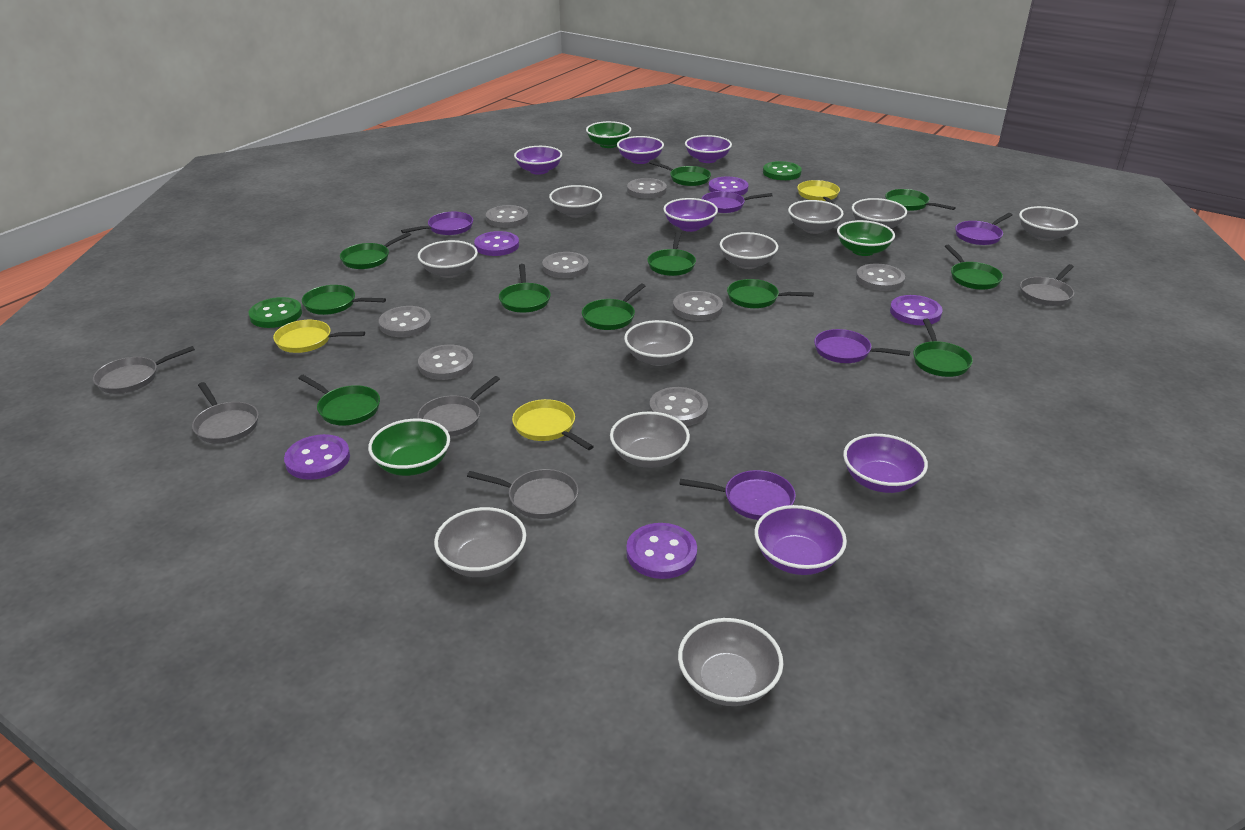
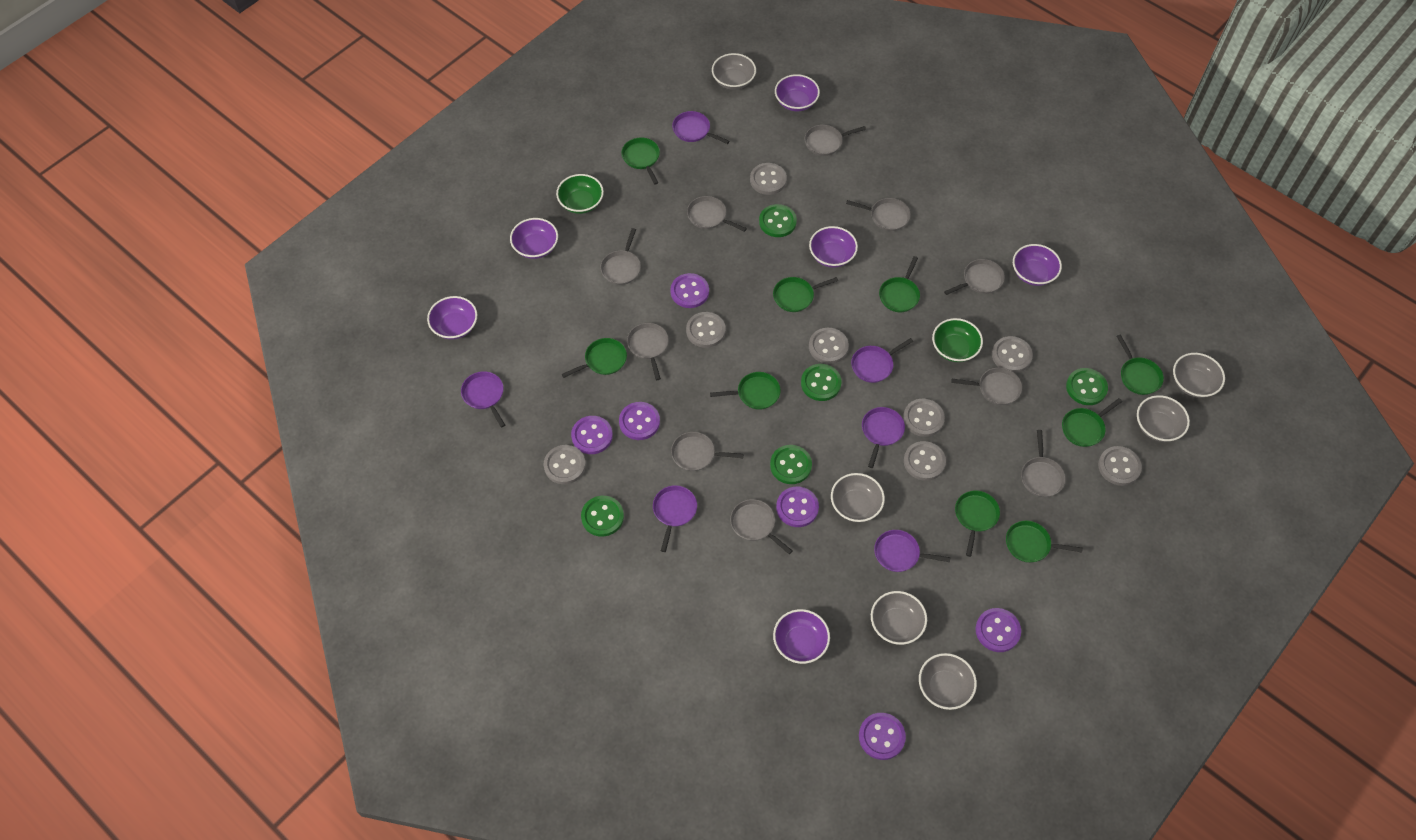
green bowl: [368,419,450,476] [586,121,631,148] [837,220,895,256] = 3 -> [556,174,604,214] [932,318,983,362] = 2
green button: [249,297,302,328] [763,161,802,180] = 2 -> [581,496,624,537] [759,204,797,237] [770,445,812,484] [801,364,842,401] [1066,368,1108,405] = 5
green pan: [298,375,380,425] [302,285,386,315] [340,232,411,269] [499,264,551,313] [582,284,645,330] [647,232,696,276] [649,161,711,186] [727,279,814,308] [885,189,956,211] [913,319,973,377] [945,245,1003,290] = 11 -> [562,338,627,378] [622,137,660,185] [710,372,781,410] [773,277,838,312] [879,256,920,312] [955,490,1000,557] [1006,520,1083,563] [1062,398,1122,447] [1116,334,1164,395] = 9
grey bowl: [418,240,478,278] [434,507,526,577] [549,185,602,218] [610,411,690,468] [624,320,693,366] [678,618,784,706] [720,232,778,269] [788,200,844,234] [852,198,907,228] [1019,206,1078,241] = 10 -> [712,53,756,90] [831,473,885,522] [871,591,927,645] [919,653,977,710] [1137,395,1190,442] [1173,353,1225,398] = 6
grey pan: [93,346,195,394] [192,382,259,444] [417,376,500,436] [467,469,578,519] [1020,264,1074,306] = 5 -> [600,228,641,285] [627,323,669,380] [671,432,744,471] [687,196,747,232] [730,499,793,554] [804,125,866,156] [846,198,911,231] [944,259,1005,295] [951,368,1022,405] [1021,430,1066,497] = 10
purple button: [284,434,350,480] [474,231,519,256] [626,523,697,579] [709,177,748,195] [890,295,943,325] = 5 -> [571,416,613,454] [619,402,660,440] [670,273,709,308] [776,487,819,527] [859,713,906,760] [976,608,1021,652] = 6
purple pan: [401,212,473,235] [679,470,796,520] [702,191,773,213] [814,329,910,363] [955,213,1013,245] = 5 -> [461,371,505,428] [653,485,697,552] [672,111,729,144] [851,338,913,383] [862,407,905,468] [874,530,950,572] = 6
yellow pan: [273,320,365,353] [512,399,594,450] [797,180,840,204] = 3 -> none = 0

